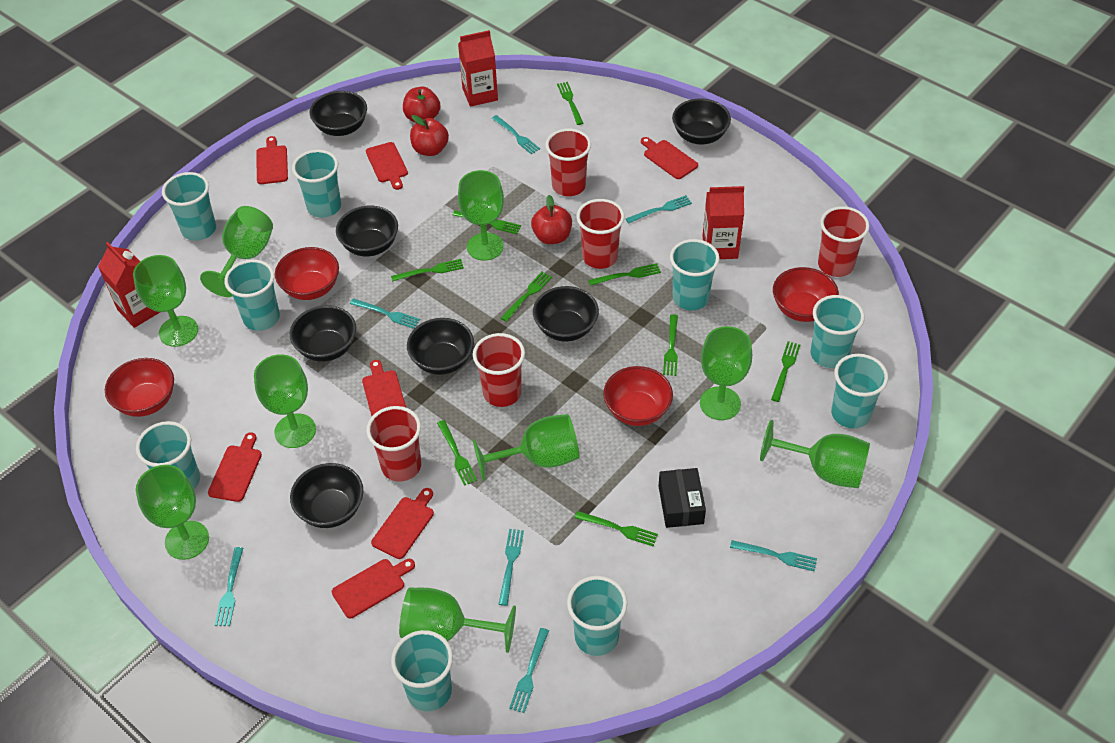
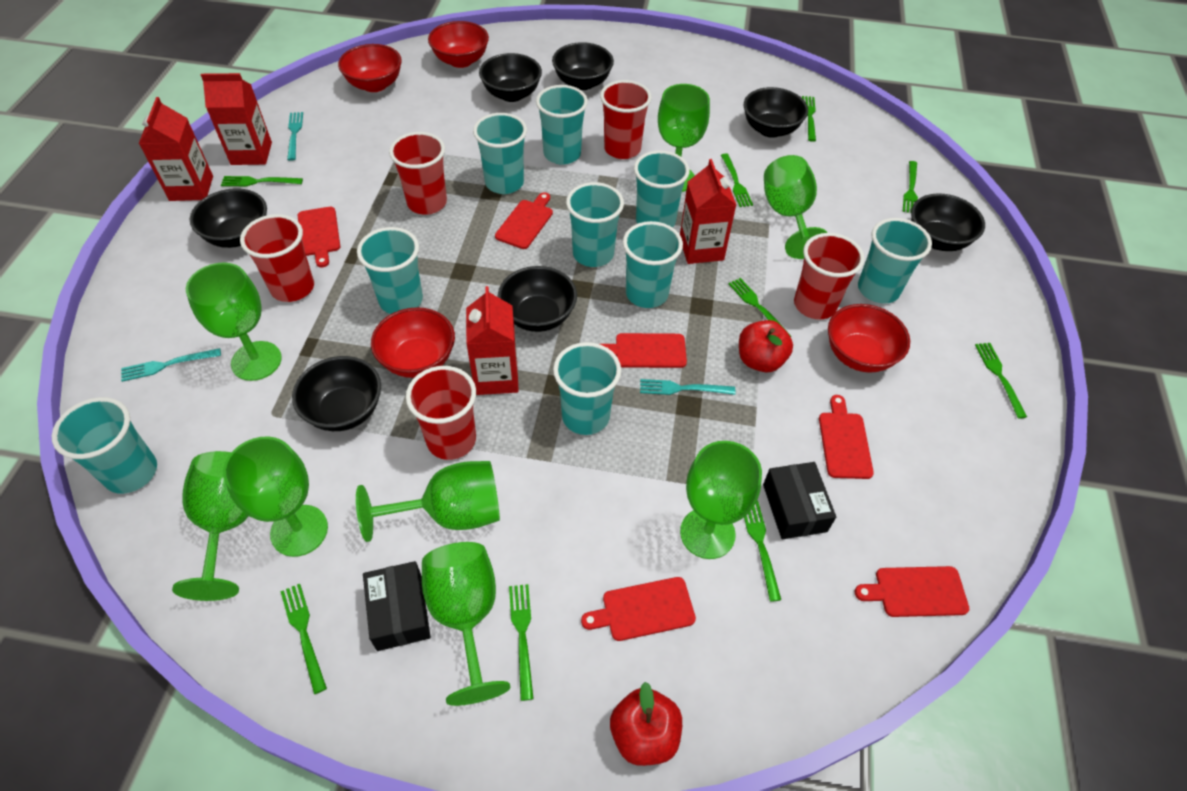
black box: [659,468,706,528] = 1 -> [363,561,431,651] [763,462,836,539] = 2
green goblet: [133,255,198,347] [136,465,209,560] [200,206,273,297] [254,354,316,448] [399,588,516,653] [458,170,504,261] [473,414,580,481] [700,326,752,420] [760,420,870,488] = 9 -> [172,451,248,601] [186,263,282,381] [223,437,328,557] [356,461,500,542] [422,542,511,706] [658,84,710,192] [680,441,762,559] [764,155,828,259] = 8
red apple: [403,87,440,123] [410,115,449,156] [531,195,572,244] = 3 -> [610,682,682,766] [739,320,793,372] = 2
red carton: [98,242,160,328] [458,30,498,107] [702,186,744,259] = 3 -> [139,97,213,201] [201,73,272,165] [466,286,519,395] [680,159,736,264] = 4
red cutting board: [208,432,262,502] [256,136,288,184] [332,559,415,619] [362,360,406,416] [366,142,408,190] [371,488,434,559] [641,137,698,179] = 7 -> [298,207,340,267] [495,192,553,249] [581,577,696,641] [600,333,687,368] [819,395,874,479] [855,566,970,617] = 6
turquoise fork: [215,547,243,626] [350,298,420,329] [492,115,540,154] [499,529,524,606] [509,628,549,713] [626,195,692,223] [730,540,817,572] = 7 -> [121,348,221,382] [287,112,303,161] [640,379,735,395] = 3

